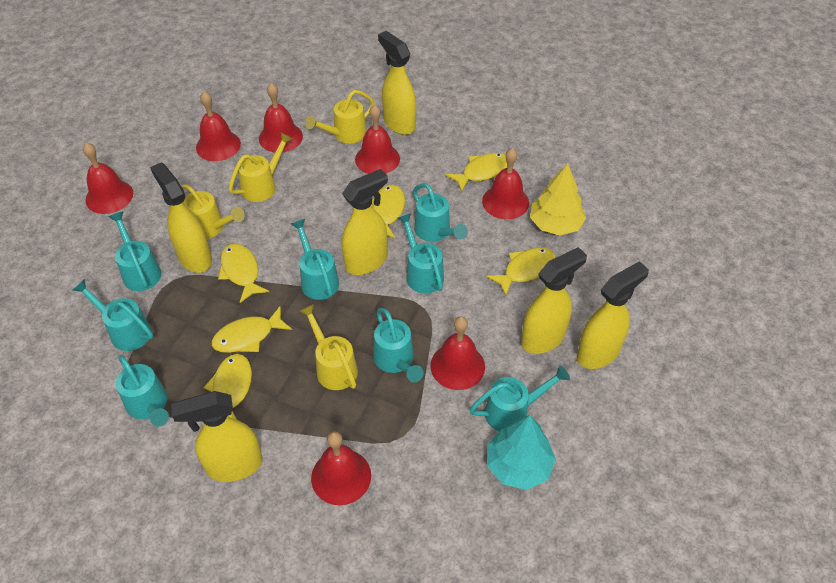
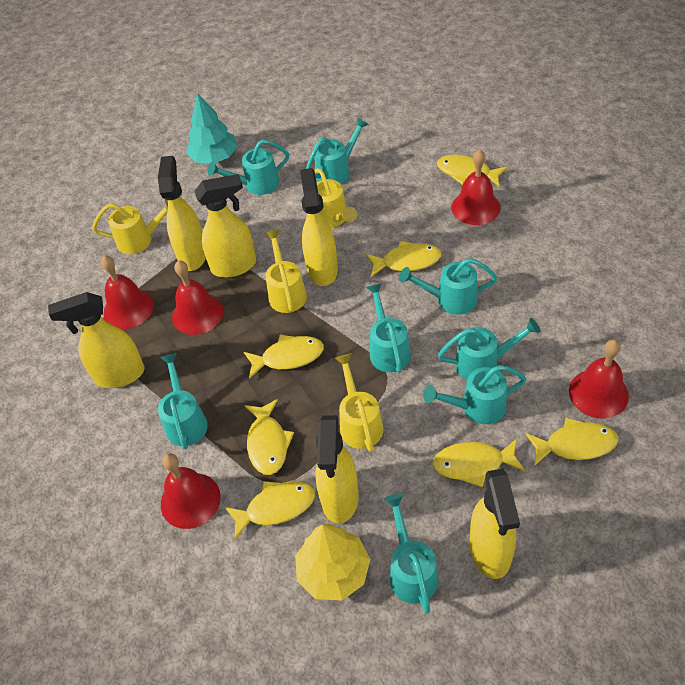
red bell: [83,143,133,214] [196,91,241,161] [259,83,303,152] [311,431,371,505] [355,104,400,174] [430,316,485,390] [482,148,529,219] = 7 -> [101,255,154,329] [161,453,221,529] [172,260,223,335] [452,149,501,225] [569,340,629,419] = 5
yellow fish: [204,354,252,420] [211,306,292,353] [218,243,269,303] [371,185,405,239] [446,153,507,192] [486,247,555,296] = 6 -> [224,481,315,539] [243,335,324,379] [244,399,294,475] [366,241,441,277] [432,439,525,487] [437,154,507,187] [525,417,618,466] = 7

